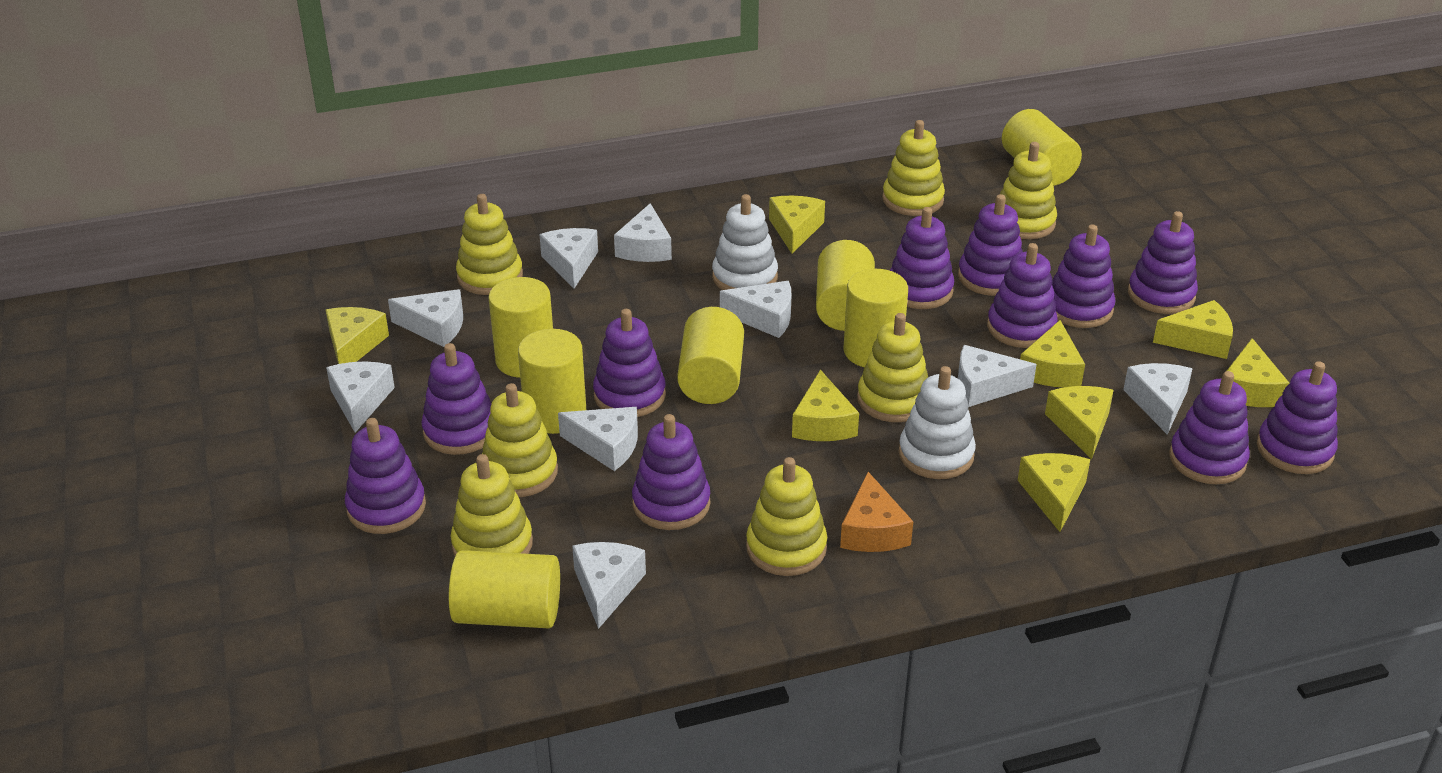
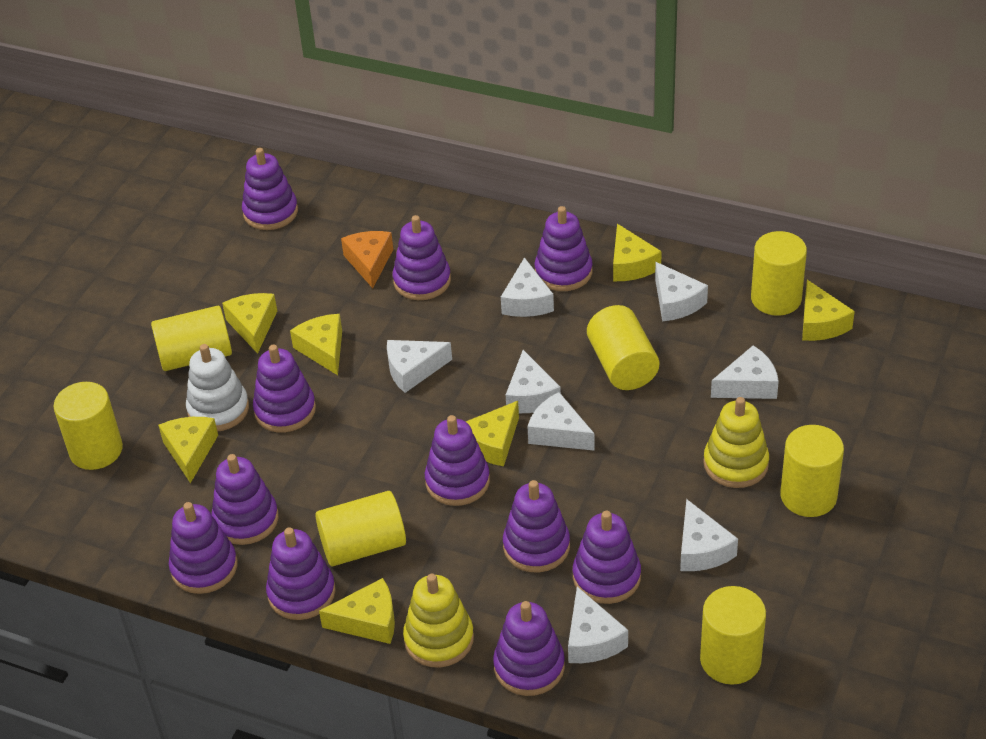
white cheese: [326,361,395,433] [388,289,463,347] [539,228,598,289] [558,407,638,471] [572,542,646,629] [614,203,672,262] [720,281,791,338] [958,345,1037,407] [1123,363,1193,435] = 9 -> [387,340,452,393] [501,257,554,317] [506,350,561,413] [527,392,595,451] [568,587,628,663] [655,262,708,321] [680,499,738,571] [711,345,779,399] = 8
white stacking toy: [712,194,778,290] [899,366,976,479] = 2 -> [186,344,249,432] = 1
yellow cheese: [326,307,389,364] [769,196,825,254] [792,369,859,441] [1018,453,1090,532] [1020,320,1085,387] [1045,386,1114,459] [1153,300,1233,359] [1227,338,1290,407] = 8 -> [158,417,218,483] [222,293,277,354] [290,314,342,375] [319,578,395,644] [465,401,519,467] [613,224,662,281] [802,280,855,341] = 7
yellow stacking toy: [450,454,533,556] [456,194,523,295] [482,383,558,497] [746,457,827,576] [857,313,928,422] [882,120,945,216] [1000,142,1057,239] = 7 -> [403,574,474,668] [703,397,769,488] = 2

